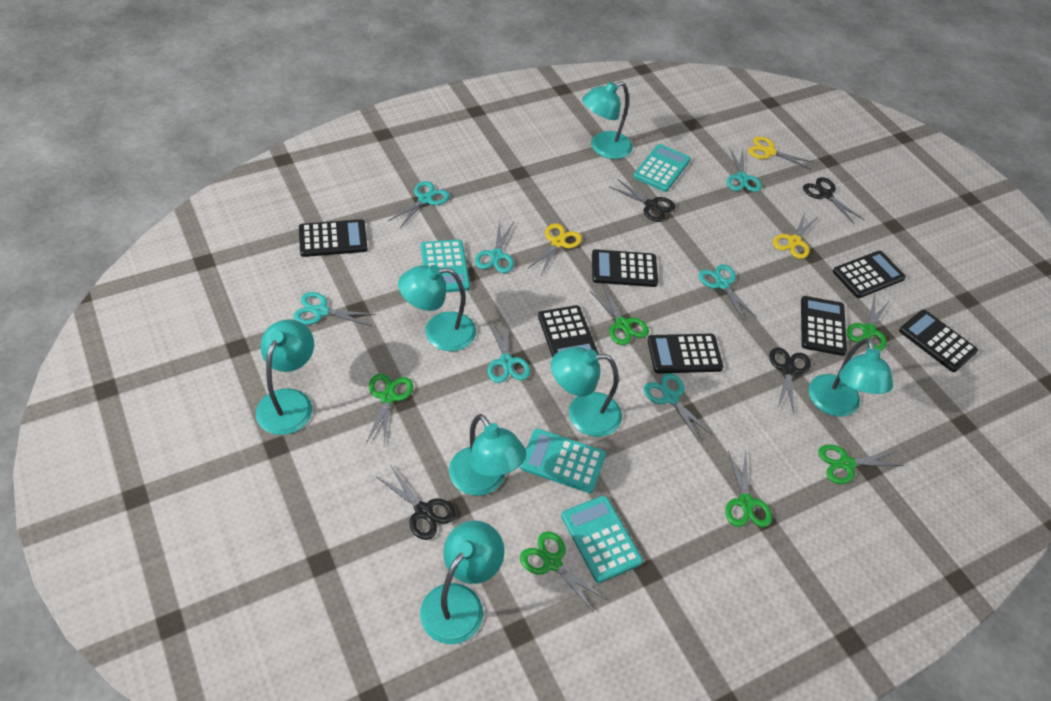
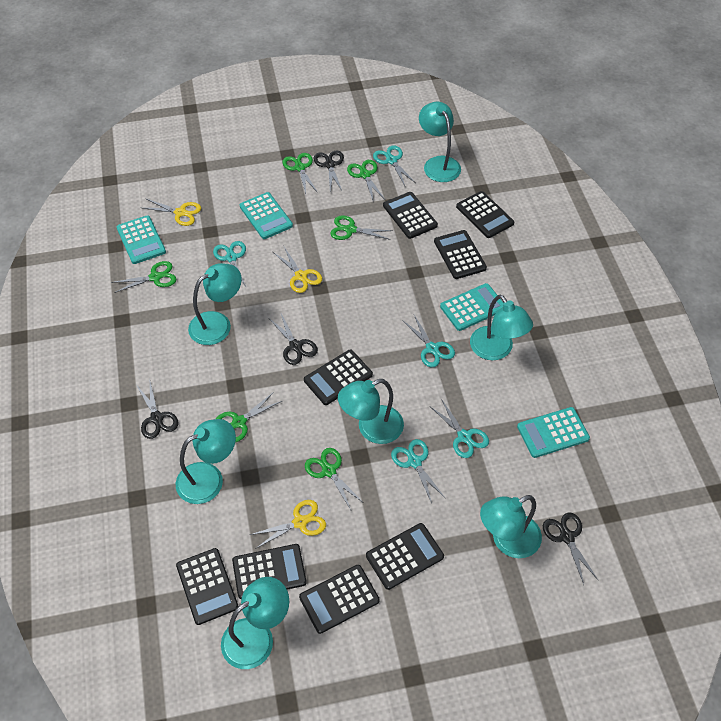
black calculator: [299,219,368,257] [538,305,599,357] [592,249,658,287] [647,334,723,374] [801,296,847,356] [833,251,906,298] [899,310,978,372] = 7 -> [176,548,238,625] [232,544,307,599] [299,565,380,634] [304,349,373,405] [366,523,444,590] [383,192,438,239] [434,230,487,279] [456,191,514,238] = 8
turquoise scissors: [293,292,376,326] [388,181,449,228] [475,220,514,273] [487,319,530,383] [644,373,713,442] [698,264,757,321] [727,147,762,192] = 7 -> [213,241,247,288] [373,145,416,186] [391,439,446,503] [402,315,455,367] [431,399,489,458] = 5

